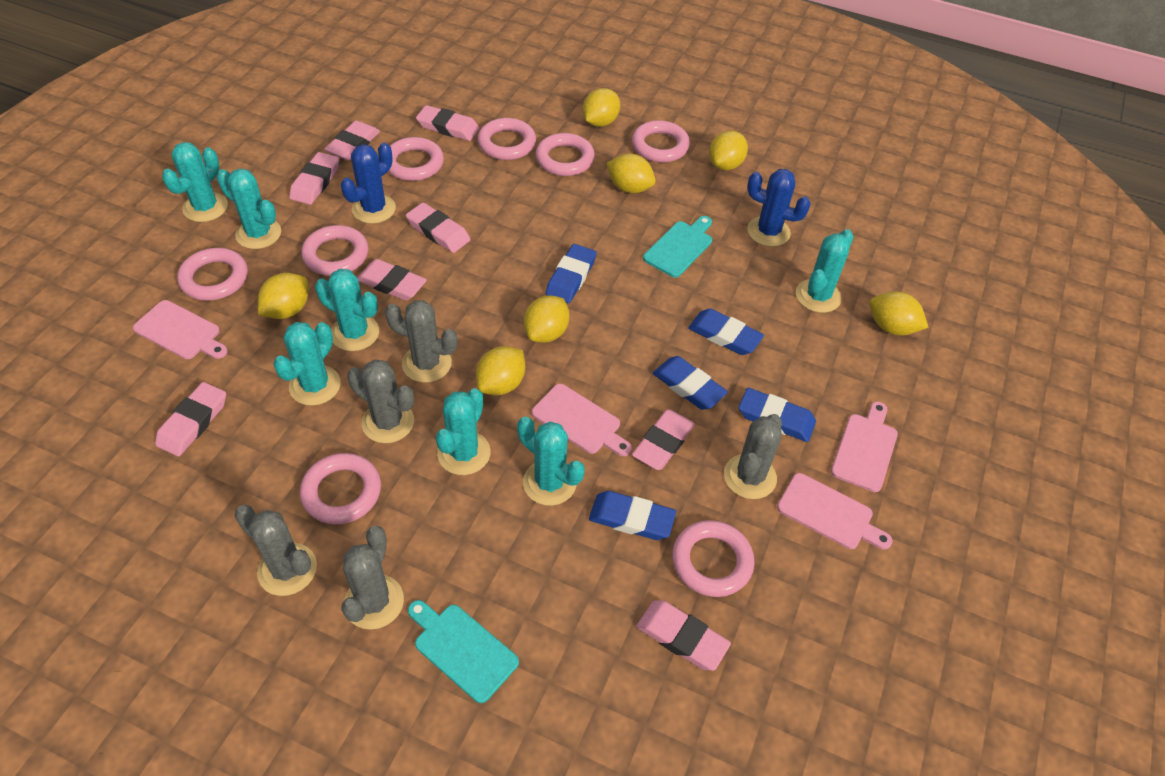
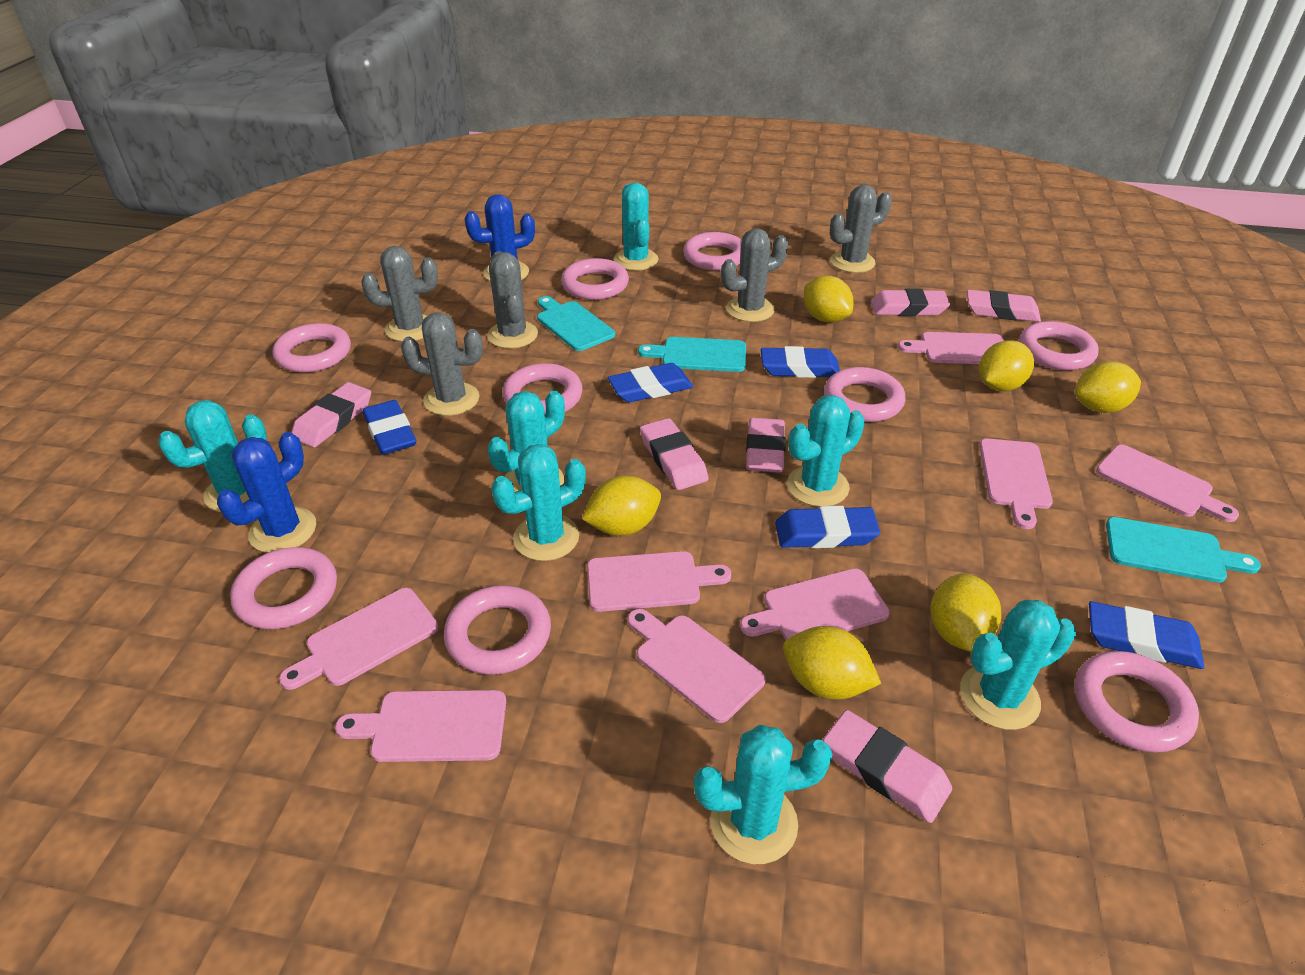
pink cutting board: [133,300,228,359] [532,384,632,456] [777,473,893,549] [831,401,898,492] = 4 -> [279,588,438,690] [335,690,506,762] [587,551,731,612] [627,609,766,723] [740,568,890,640] [898,332,1004,364] [979,438,1053,529] [1096,445,1239,522] = 8
pink eraser: [155,382,226,456] [289,152,339,205] [324,120,380,160] [357,259,427,301] [406,203,471,253] [416,105,479,141] [632,409,695,470] [636,601,731,671] = 8 -> [292,382,371,447] [640,418,709,490] [746,418,786,473] [823,710,952,823] [871,289,950,316] [967,290,1041,322] = 6
pink ring: [177,248,248,301] [300,453,381,524] [301,225,368,276] [388,137,444,181] [477,118,536,160] [536,133,595,176] [632,120,690,162] [672,520,754,597] = 8 -> [230,547,337,629] [273,323,351,373] [444,585,551,675] [502,363,583,413] [561,258,629,300] [683,232,741,271] [824,367,906,422] [1019,321,1099,370] [1075,651,1199,753] = 9
turquoise cutting board: [408,600,519,703] [643,216,712,277] = 2 -> [537,296,615,351] [638,337,746,372] [1106,517,1261,583] = 3
yellow lemon: [258,273,308,319] [476,346,525,395] [524,295,570,343] [583,88,620,127] [606,154,656,193] [709,131,748,170] [870,291,929,335] = 7 -> [582,476,661,536] [783,626,881,700] [804,276,853,322] [931,574,1001,652] [979,340,1034,391] [1075,361,1141,413] = 6

